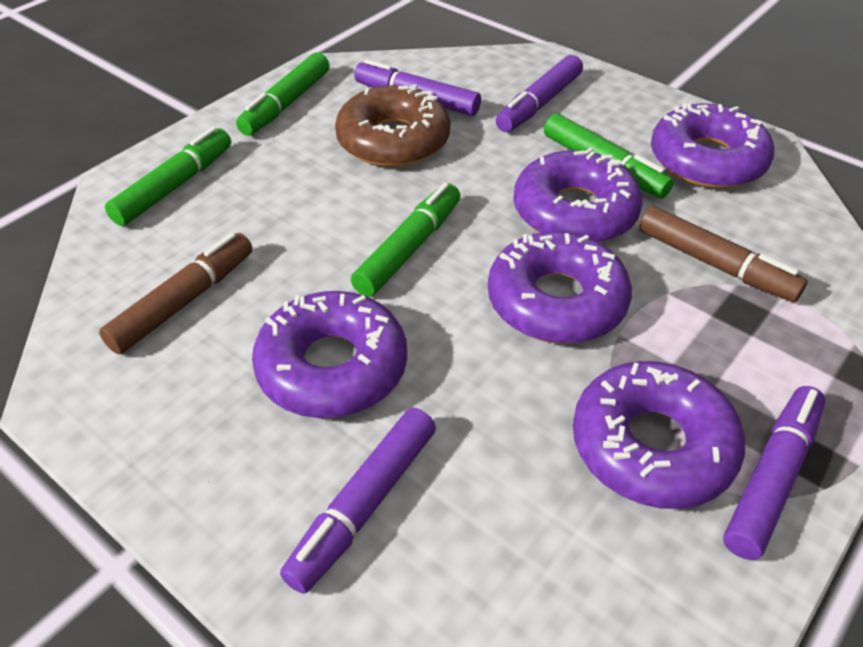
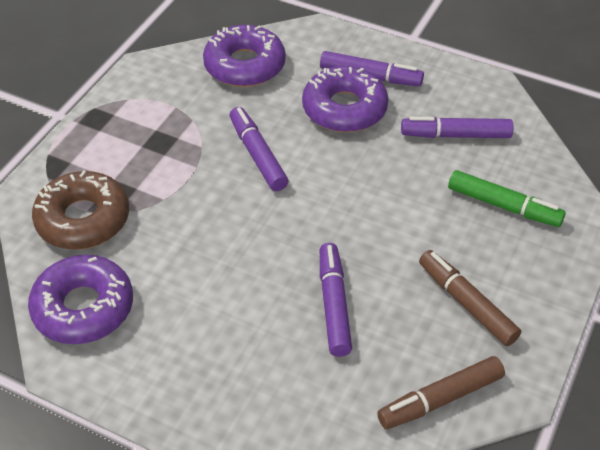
green marker: [105,127,231,226] [236,52,329,136] [351,183,460,297] [544,113,674,198] = 4 -> [448,170,566,227] = 1
purple donut: [252,291,407,418] [488,231,632,344] [513,148,643,243] [573,361,745,509] [651,103,774,189] = 5 -> [28,255,133,344] [203,25,286,87] [302,66,389,132] = 3

